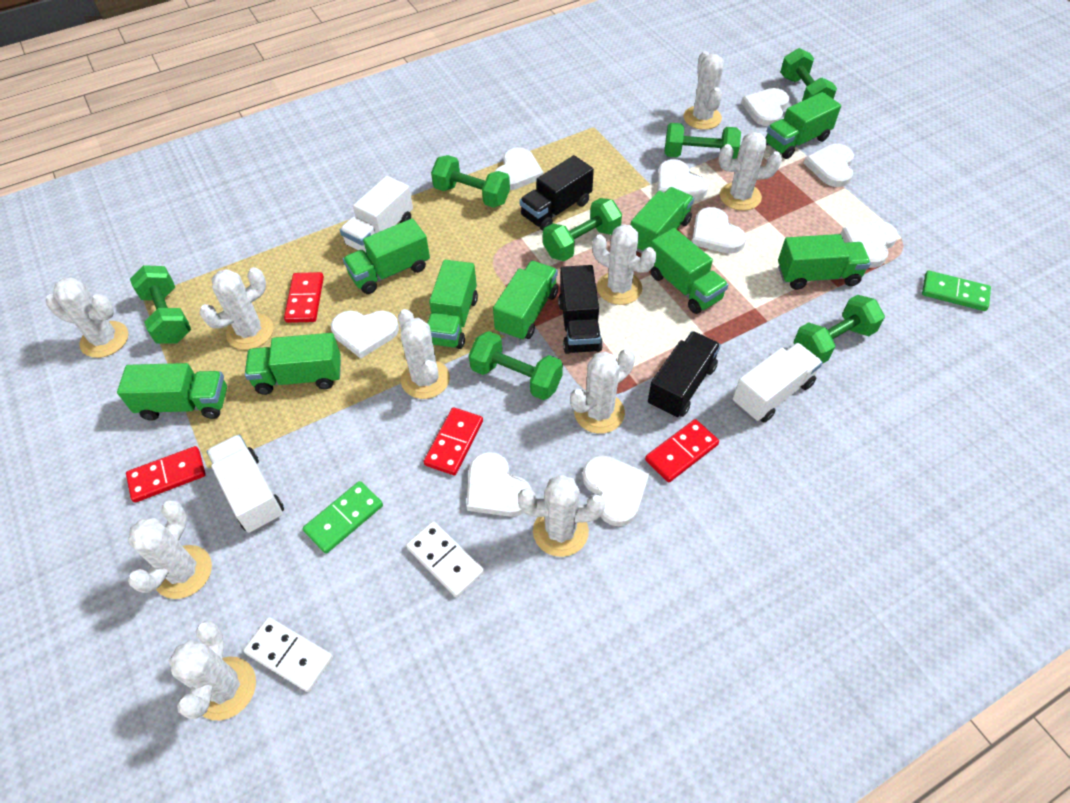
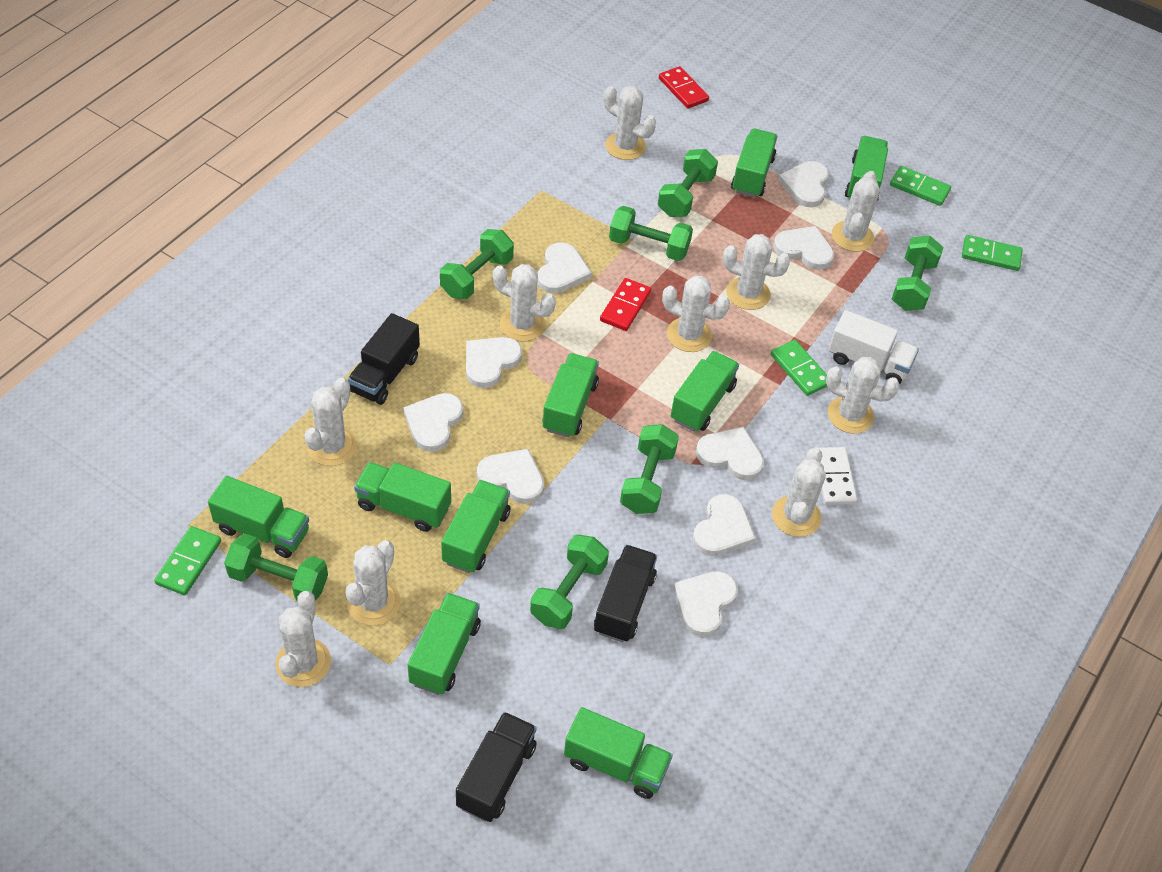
green domino: [303,481,383,554] [922,271,991,311] = 2 -> [154,526,221,595] [771,340,827,396] [890,166,951,206] [962,235,1023,271] = 4
red domino: [126,446,206,503] [284,272,324,323] [424,407,483,475] [645,419,719,482] = 4 -> [600,278,651,331] [659,66,709,109] = 2
white domino: [243,617,333,692] [406,521,484,597] = 2 -> [818,447,857,505] = 1
white truck: [207,435,284,533] [340,176,413,254] [733,343,823,422] = 3 -> [829,310,919,384] = 1

